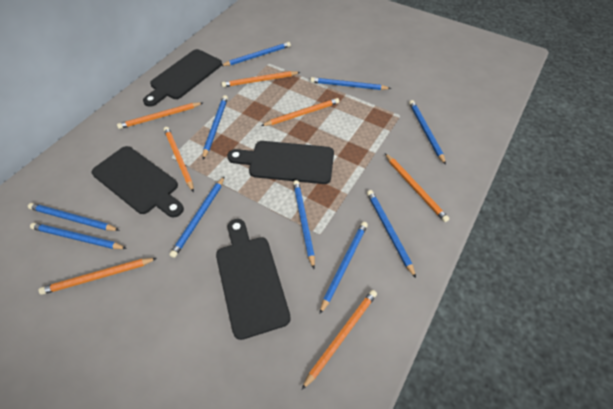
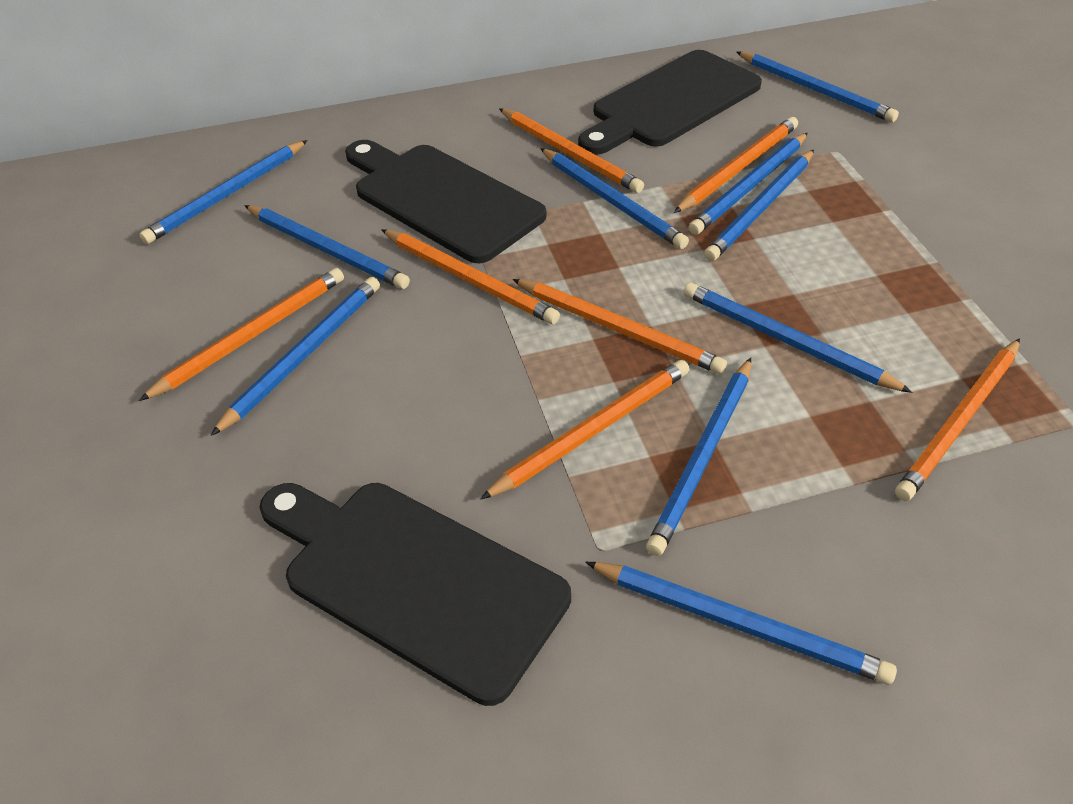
black cutting board: [92,146,184,217] [143,49,222,107] [216,219,291,340] [228,141,334,184] = 4 -> [259,483,571,706] [345,140,546,263] [578,50,762,155] = 3

